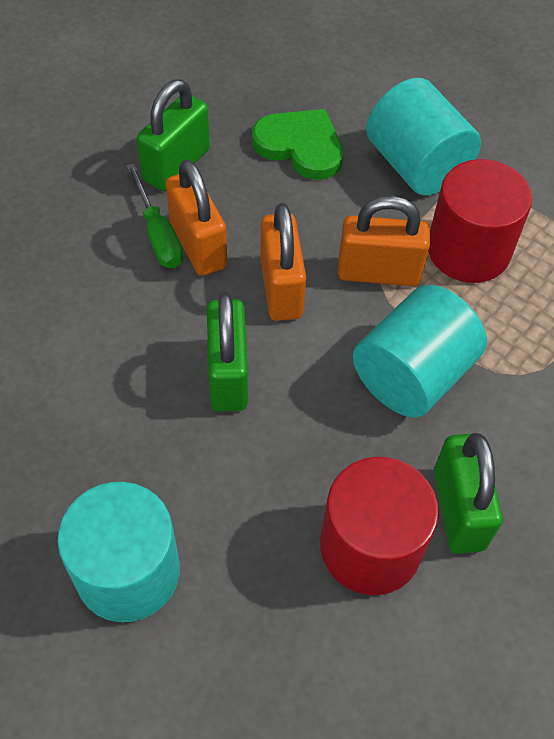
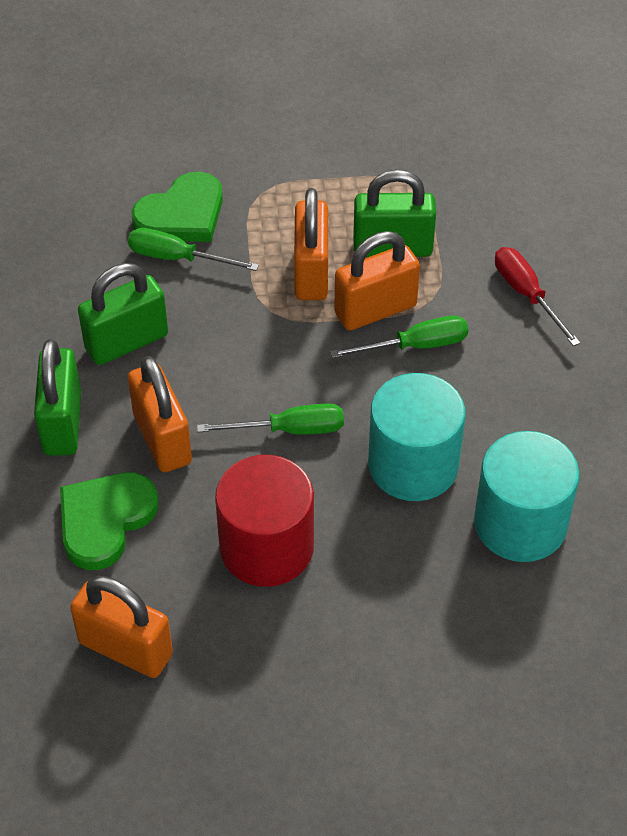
green heart: [252,109,343,180] = 1 -> [60,472,158,570] [132,172,223,242] = 2
green screwdriver: [126,163,183,268] = 1 -> [128,228,259,271] [197,403,344,434] [330,315,468,358] = 3
orange padlock: [166,159,227,276] [260,203,306,321] [338,196,430,286] = 3 -> [70,576,173,678] [128,356,192,472] [294,188,328,300] [334,231,420,331] = 4
red cylinder: [320,457,439,595] [428,159,532,283] = 2 -> [215,455,314,587] = 1
red screwdriver: none = 0 -> [495,247,580,346] = 1
turquoise cylinder: [57,482,180,622] [353,285,487,418] [366,78,481,195] = 3 -> [368,373,465,501] [474,431,579,562] = 2

